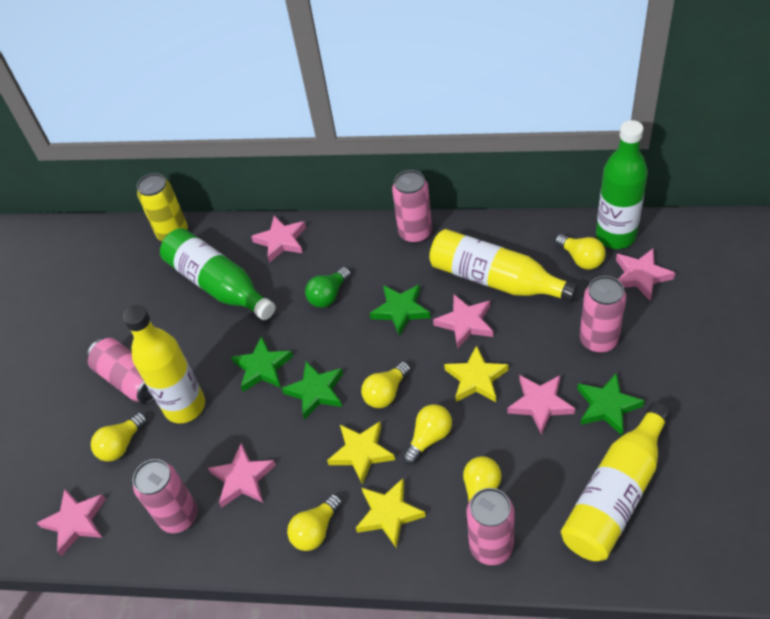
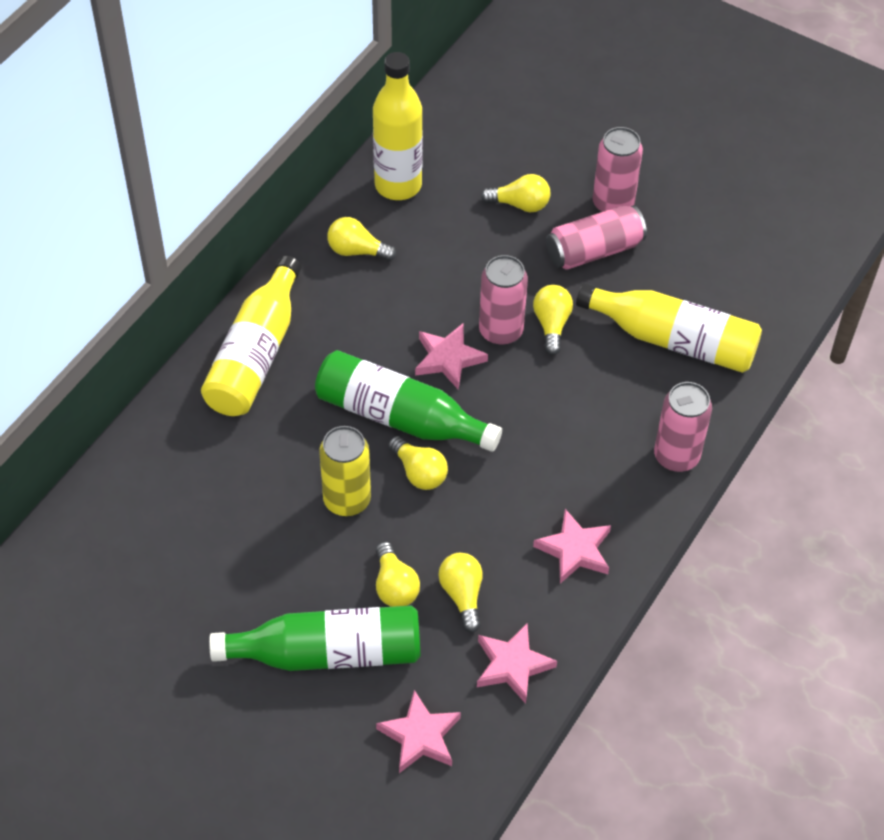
green light bulb: [305,267,351,308] = 1 -> none = 0
green star: [231,336,293,392] [282,361,343,420] [370,284,431,336] [577,373,645,435] = 4 -> none = 0
pink can: [87,338,155,404] [133,459,198,533] [392,170,432,244] [467,488,515,565] [580,276,626,353] = 5 -> [479,255,528,346] [546,205,647,270] [593,127,643,212] [654,382,712,472] = 4
pink star: [37,488,106,556] [208,443,276,507] [251,216,306,263] [433,294,493,349] [507,375,575,435] [616,249,675,301] = 6 -> [376,690,461,773] [415,323,488,389] [477,623,557,704] [533,509,611,584] = 4
yellow star: [327,422,395,485] [356,478,426,549] [444,345,509,402] = 3 -> none = 0

